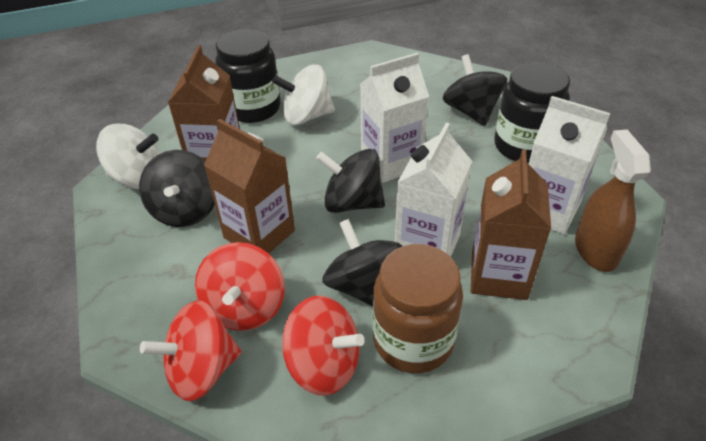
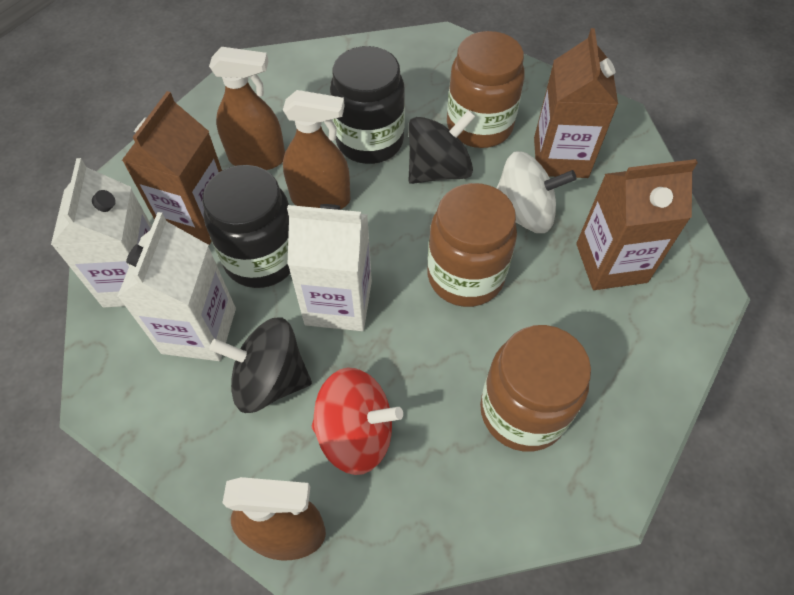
black spinning top: [139,150,215,227] [316,149,385,213] [322,219,402,307] [443,54,507,126] = 4 -> [209,317,312,413] [408,110,476,184] = 2
brown jar: [373,244,463,373] = 1 -> [427,183,517,307] [447,31,525,148] [480,325,591,452] = 3
brown spray bottle: [575,129,651,272] = 1 -> [209,47,285,170] [223,477,326,560] [283,90,350,209] = 3
red spinning top: [140,301,241,401] [195,242,285,331] [282,296,365,396] = 3 -> [311,368,403,475] = 1
white spinning top: [96,124,160,190] [272,64,335,126] = 2 -> [496,151,576,233] = 1

